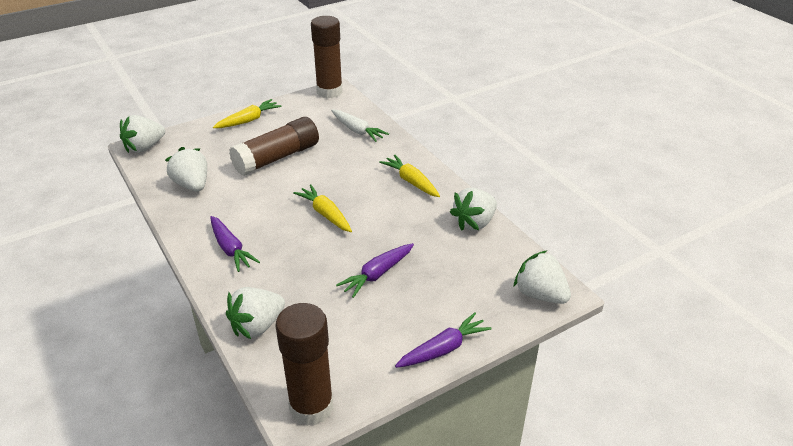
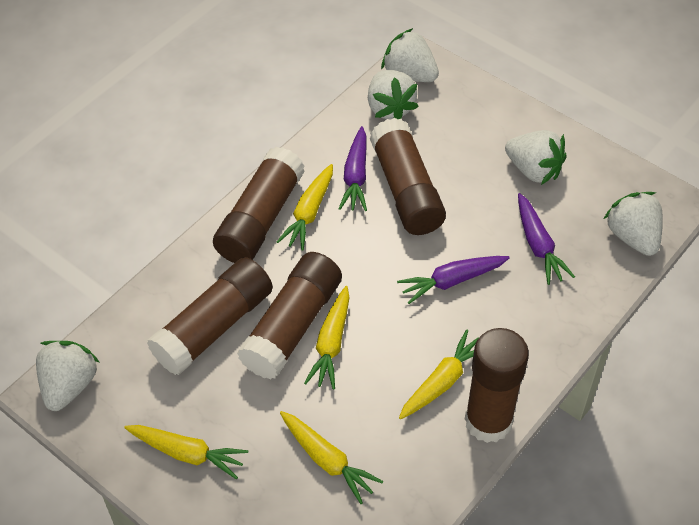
brown glue stick: [229,117,319,175] [275,303,333,426] [311,16,343,98] = 3 -> [147,257,273,375] [213,147,305,263] [237,252,342,379] [370,118,446,235] [465,328,529,443] = 5
white carrot: [331,110,389,142] = 1 -> none = 0
yellow carrot: [213,99,281,128] [293,184,352,232] [379,155,440,197] = 3 -> [124,425,248,479] [277,164,333,250] [280,411,383,504] [304,286,350,389] [399,330,479,419] = 5

